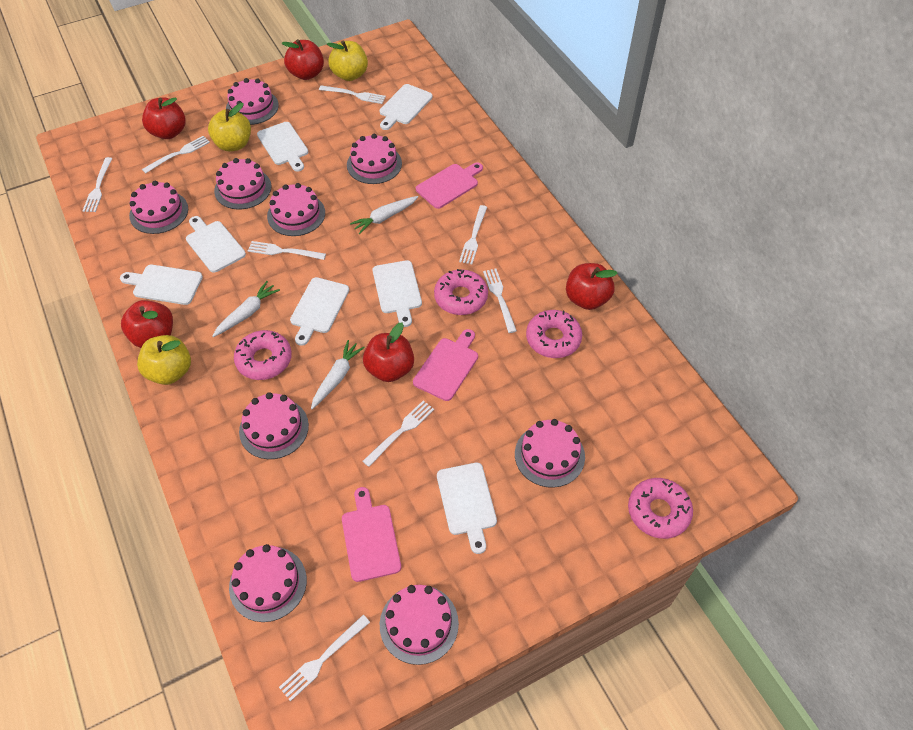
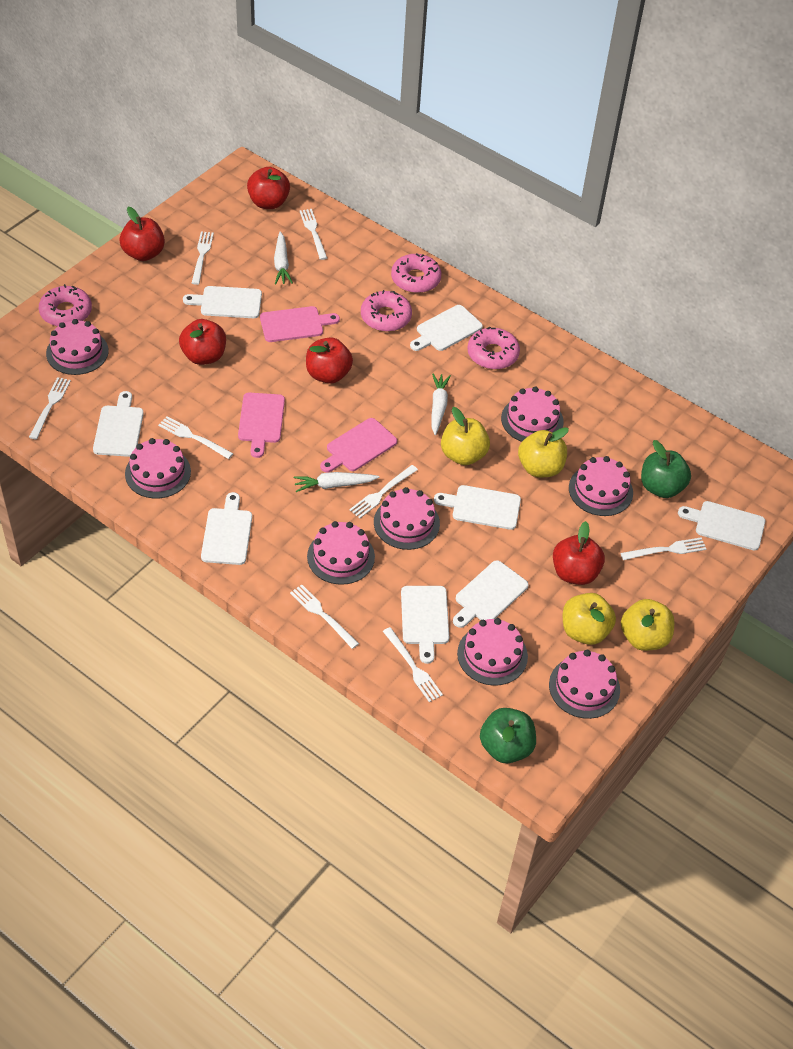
green apple: none = 0 -> [480,708,536,764] [641,440,691,498] = 2
pink cake: [129,181,188,234] [214,158,272,209] [226,78,279,125] [229,544,307,622] [239,392,309,459] [267,183,325,236] [347,134,402,184] [380,585,459,665] [515,419,585,488] = 9 -> [46,319,109,375] [125,438,191,499] [307,521,375,585] [374,487,440,550] [457,618,528,686] [501,386,564,442] [549,650,620,719] [569,456,633,516] = 8
white cutting board: [120,265,203,305] [186,216,246,273] [257,122,308,172] [290,277,349,346] [373,260,422,327] [380,84,433,130] [437,463,497,554] = 7 -> [93,391,144,457] [183,286,262,318] [201,492,252,565] [401,586,449,664] [410,305,483,351] [434,485,521,530] [453,560,528,628] [678,501,765,551] = 8
yellow apple: [137,335,191,385] [208,103,251,152] [327,40,368,81] = 3 -> [441,407,490,465] [518,427,569,477] [563,593,616,645] [621,599,674,651] = 4

